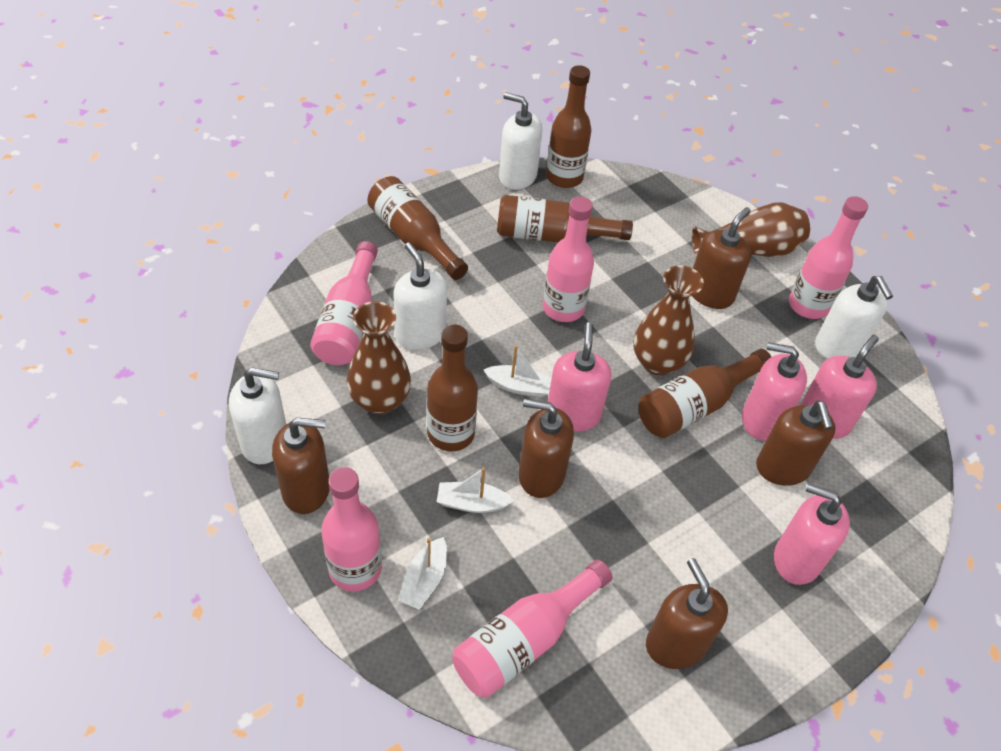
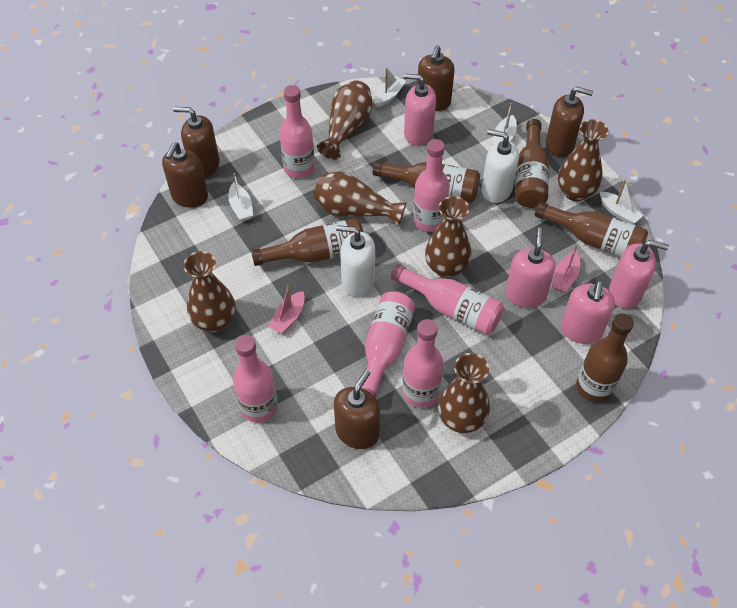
brown vase: [346,301,411,414] [633,265,704,375] [692,202,810,257] = 3 -> [183,251,235,332] [313,171,407,227] [317,80,373,160] [425,196,471,278] [438,353,490,433] [558,119,609,201] = 6
pink boat: none = 0 -> [268,285,305,334] [552,244,580,293] = 2
pink bottle: [310,241,378,365] [321,467,382,592] [452,560,612,698] [543,197,594,322] [789,196,868,319] = 5 -> [233,335,278,423] [280,85,315,178] [361,291,415,398] [391,264,504,335] [402,319,444,408] [413,139,449,232] = 6
white boat: [398,537,447,610] [437,467,514,513] [484,345,552,397] = 3 -> [228,173,253,221] [374,67,406,108] [492,103,517,145] [600,179,644,224] = 4
white soap dispenser: [229,367,286,464] [393,242,447,350] [499,92,543,190] [815,276,893,359] = 4 -> [336,225,375,297] [481,129,519,203] = 2

